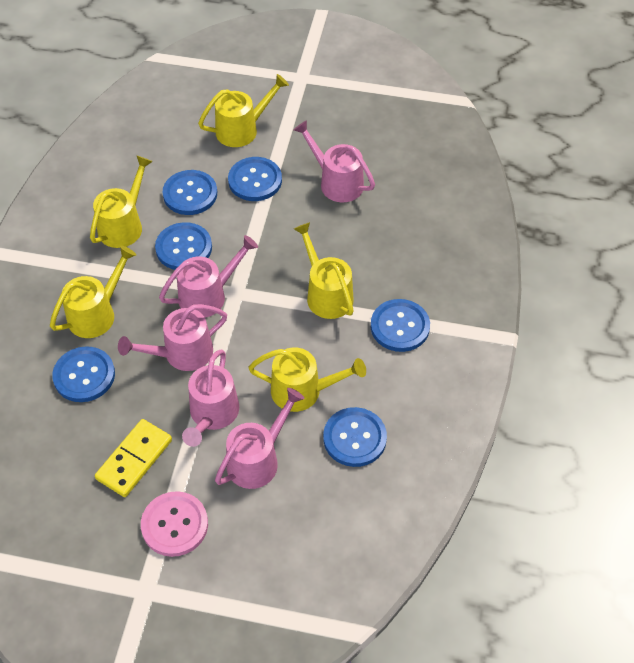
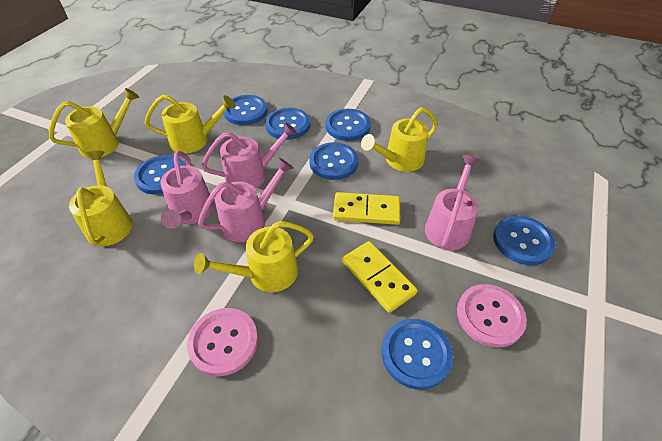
blue button: [52,346,115,402] [155,222,212,270] [163,170,217,215] [228,157,282,201] [323,407,387,467] [371,299,430,352] = 6 -> [134,155,186,195] [224,95,267,125] [265,108,310,140] [309,142,359,180] [325,109,371,141] [381,319,453,390] [493,215,556,265] = 7
pink button: [141,491,208,557] = 1 -> [187,308,258,377] [457,284,527,348] = 2
pink watering can: [118,304,227,371] [159,235,258,318] [182,350,239,447] [215,388,304,489] [294,120,375,202] = 5 -> [160,151,214,229] [198,158,294,242] [202,123,297,189] [425,155,480,250] = 4
yellow domino: [95,419,172,497] = 1 -> [333,192,400,225] [342,241,418,313] = 2

